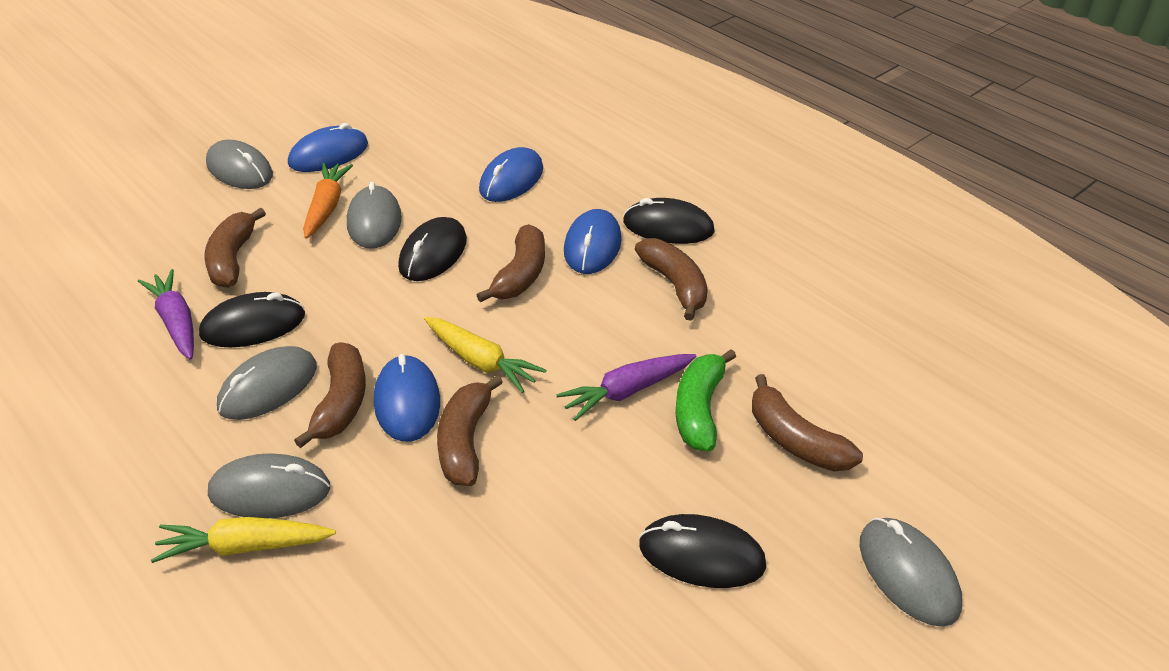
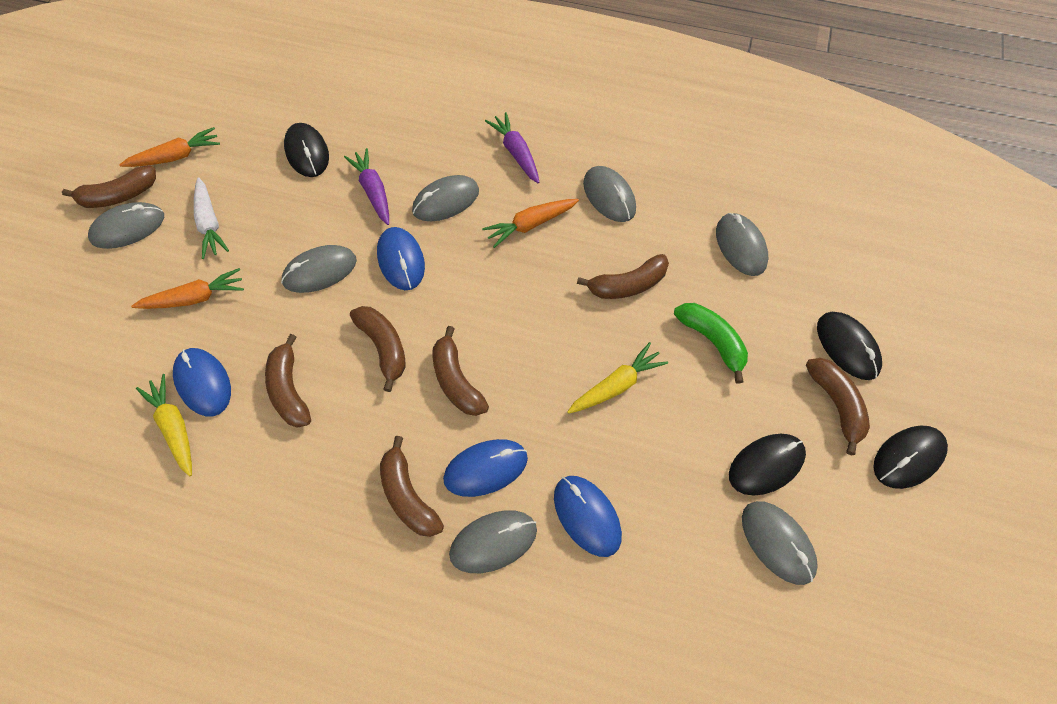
brown banana: [204,208,266,288] [294,342,366,448] [437,375,503,486] [477,224,545,302] [635,238,708,321] [752,374,863,471] = 6 -> [62,166,156,208] [265,334,311,428] [350,306,406,392] [380,436,444,537] [433,326,489,416] [577,254,669,299] [806,358,870,455] = 7
grey mouse: [206,140,273,189] [208,453,330,518] [217,346,317,420] [347,182,402,249] [860,518,962,627] = 5 -> [88,202,164,249] [281,245,357,293] [412,175,479,221] [449,510,537,573] [583,166,636,222] [716,213,768,276] [742,501,818,585] = 7
orange carrot: [303,163,353,239] = 1 -> [119,127,220,167] [131,268,244,309] [482,199,579,248] = 3
white carrot: none = 0 -> [194,177,229,259] = 1

